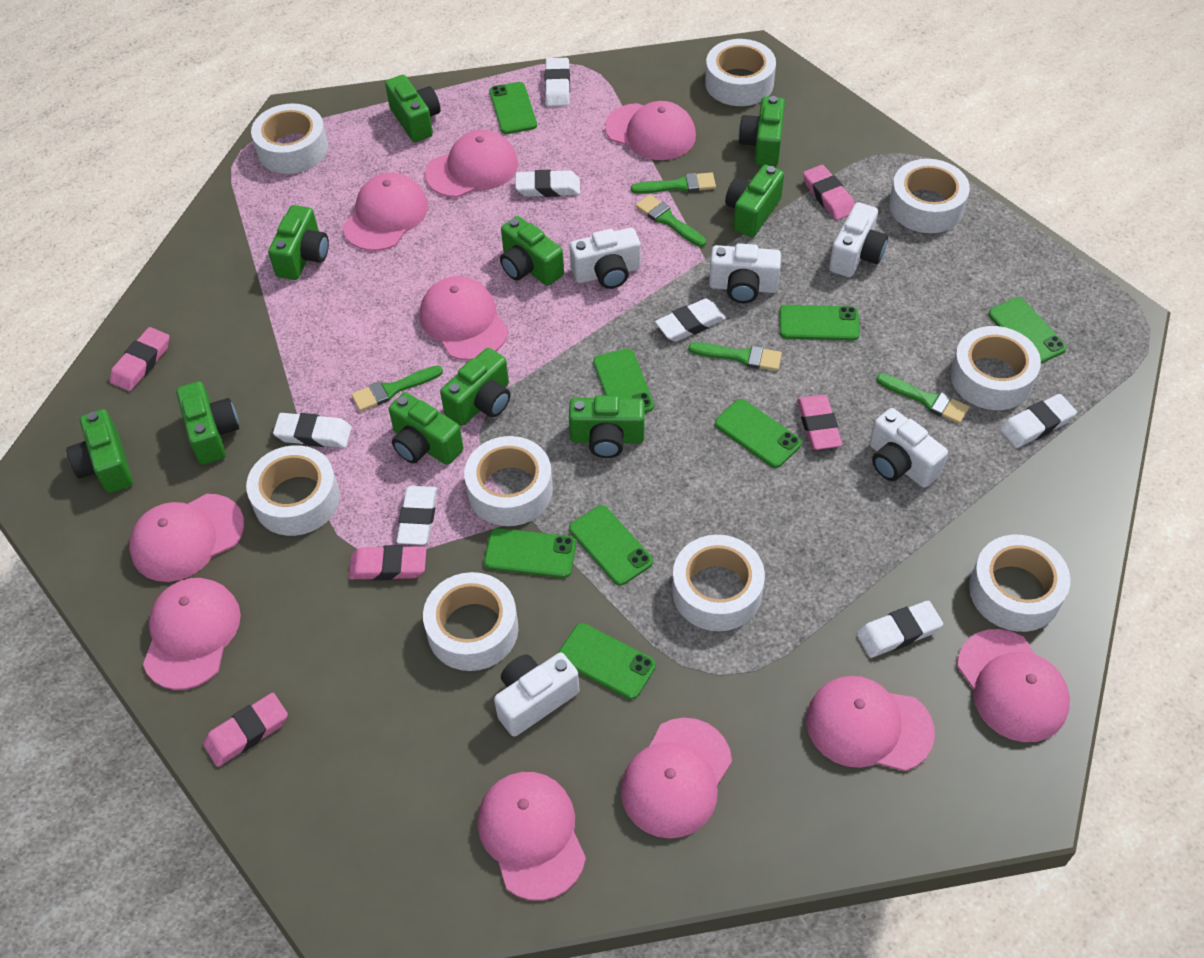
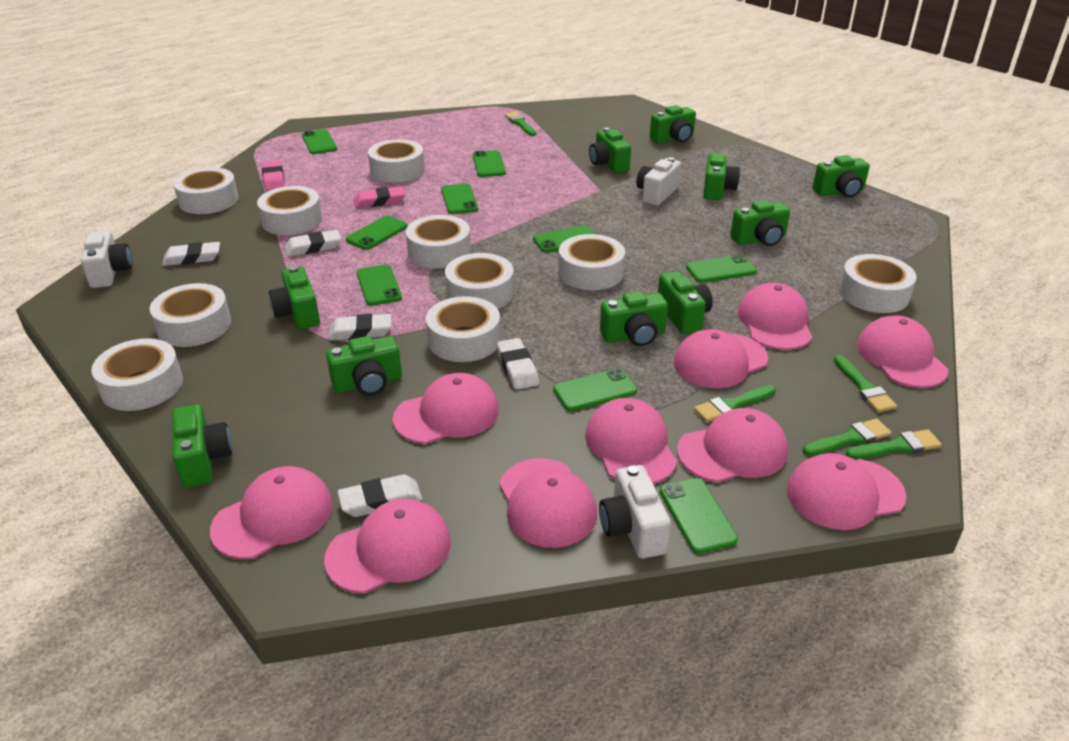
green phone: [484,528,576,578] [489,82,537,134] [558,623,656,700] [569,505,653,586] [593,349,654,413] [715,399,802,468] [779,305,860,341] [988,297,1067,363] = 8 -> [302,129,337,154] [346,216,408,250] [357,264,402,306] [441,183,478,214] [473,150,506,177] [533,225,595,253] [553,368,637,411] [660,478,738,553] [686,254,757,283] = 9
pink eraser: [110,327,169,391] [203,693,288,767] [349,545,426,580] [797,395,842,450] [803,165,855,220] = 5 -> [262,161,285,191] [354,186,405,208] = 2
white camera: [494,653,580,737] [570,228,640,289] [709,243,781,303] [829,202,888,277] [869,408,948,488] = 5 -> [81,230,132,288] [599,465,671,559] [636,157,681,206] = 3
white eraser: [273,413,352,448] [396,486,437,545] [515,170,580,197] [545,58,570,107] [655,299,726,342] [857,601,943,658] [1000,394,1077,448] = 7 -> [162,242,220,266] [284,230,341,257] [328,314,391,340] [337,474,422,517] [497,338,539,390] = 5
white tape: [246,445,340,536] [251,103,328,174] [423,572,518,671] [464,436,553,526] [672,535,765,631] [705,39,776,106] [889,159,970,233] [950,326,1041,410] [969,535,1070,632] = 9 -> [91,338,183,411] [150,283,231,347] [173,167,238,214] [257,186,322,235] [368,139,425,182] [406,215,471,268] [426,296,501,362] [445,253,514,309] [558,234,625,290] [839,254,916,313] = 10

